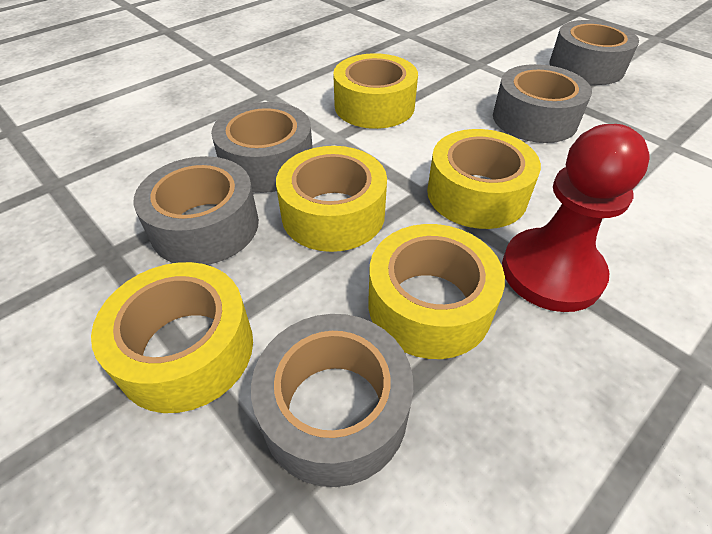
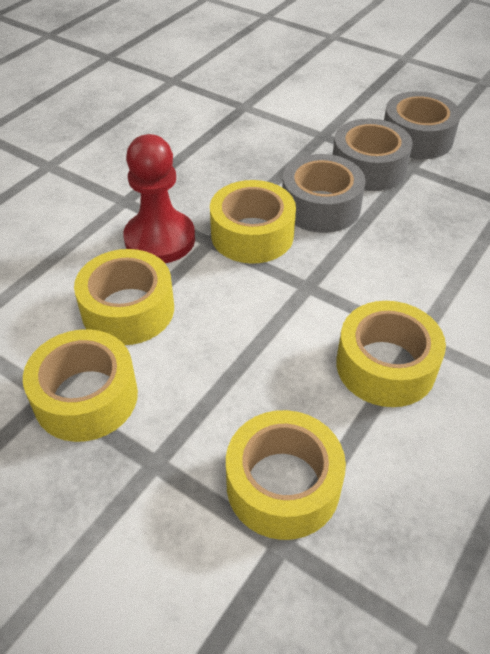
grey tape: [133,156,259,265] [211,102,313,193] [251,314,413,487] [493,64,592,143] [550,20,639,85] = 5 -> [282,154,366,233] [333,119,413,191] [384,91,461,159] = 3

